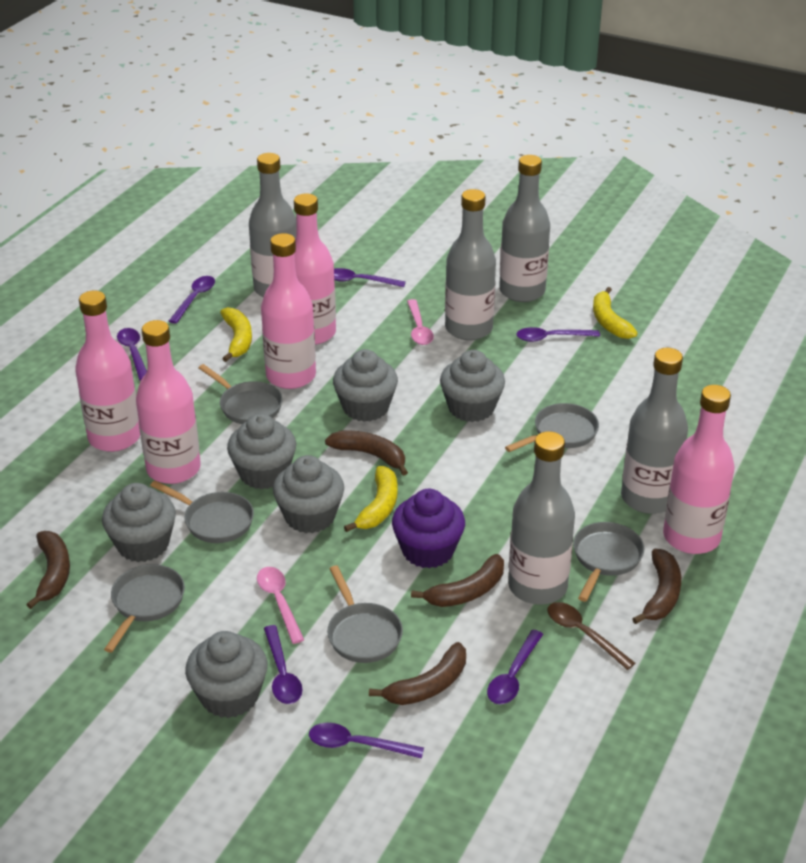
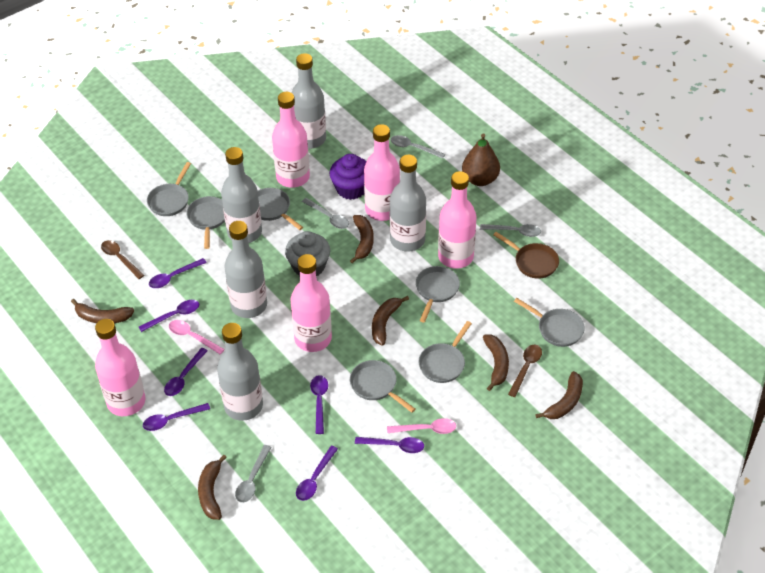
brown banana: [26,531,70,609] [325,430,408,476] [369,642,466,705] [411,554,504,607] [632,549,681,624] = 5 -> [71,299,134,323] [198,455,227,520] [350,215,374,264] [372,296,409,345] [483,335,509,391] [535,371,583,419] = 6
brown pan: none = 0 -> [493,232,559,279] = 1
brown pear: none = 0 -> [462,133,500,186] = 1
brown spoon: [547,602,635,670] = 1 -> [101,240,144,279] [508,344,542,397] = 2
grey cupcake: [102,483,176,562] [185,631,268,718] [227,413,296,489] [273,455,344,533] [333,349,398,422] [440,350,505,422] = 6 -> [285,231,330,276] = 1
grey pan: [104,564,185,653] [150,481,254,543] [199,364,283,424] [327,565,403,663] [505,403,599,452] [573,522,644,602] = 6 -> [147,162,191,216] [186,196,225,249] [258,188,303,230] [350,360,416,413] [416,266,460,323] [418,321,472,383] [514,298,585,347] = 7
grey spoon: none = 0 -> [235,445,272,503] [302,198,349,229] [391,135,445,159] [480,224,541,237] = 4
yellow banana: [220,307,252,362] [344,466,398,532] [593,287,638,339] = 3 -> none = 0

